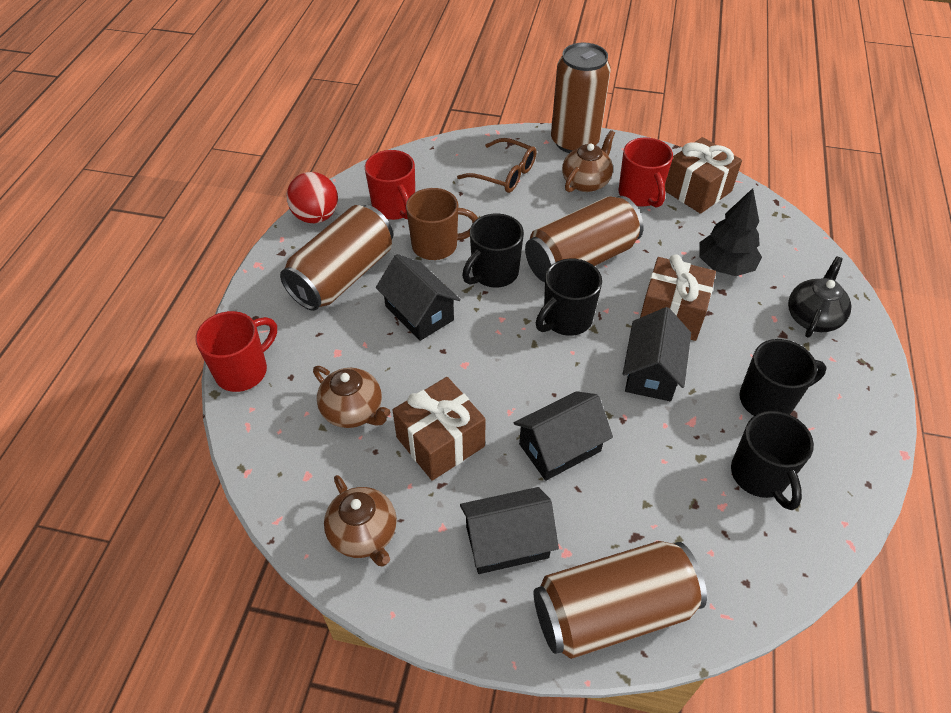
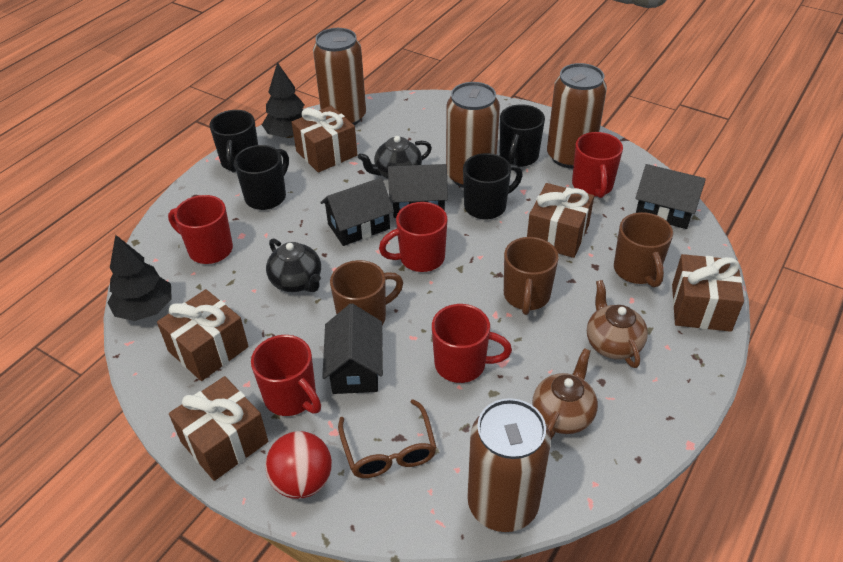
black teapot: [788,257,851,338] = 1 -> [266,238,321,292] [358,136,432,179] = 2
black tree: [699,188,762,276] = 1 -> [108,235,172,321] [262,62,304,138] = 2
brown gift: [393,377,486,481] [640,254,716,341] [665,137,742,214] = 3 -> [157,289,249,381] [169,376,268,481] [292,106,357,173] [527,183,594,258] [672,254,744,332] = 5
brown mug: [406,188,478,260] = 1 -> [330,260,403,325] [504,237,559,315] [614,212,673,287] = 3
brown teapot: [313,366,390,428] [324,475,397,566] [562,130,615,192] = 3 -> [532,348,598,439] [587,280,648,368] = 2
red mug: [195,311,277,392] [365,150,415,220] [619,138,673,208] = 3 -> [168,195,233,264] [251,335,321,416] [379,202,447,272] [432,304,512,383] [572,132,623,198] = 5

